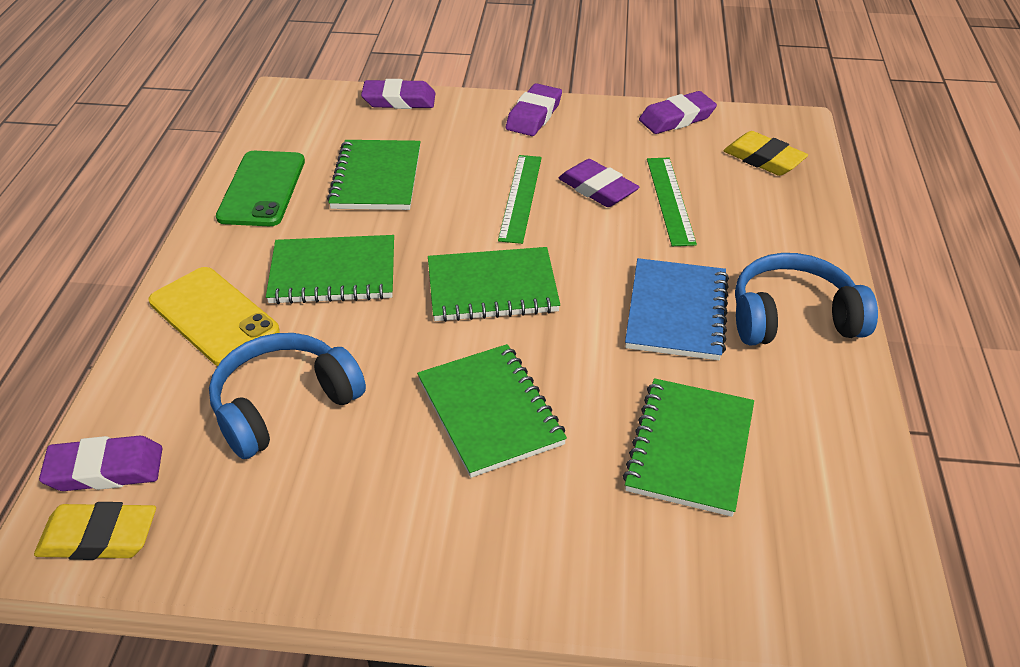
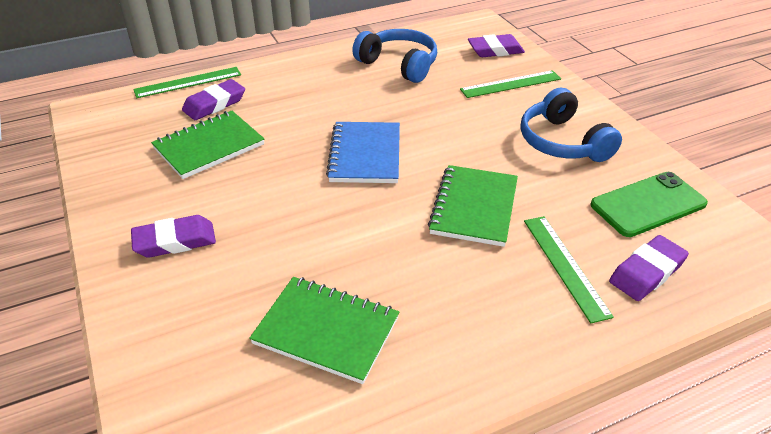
green notebook: [266,235,394,304] [327,140,421,210] [417,344,567,478] [428,247,560,322] [623,378,754,517] = 5 -> [151,110,265,179] [249,277,399,384] [428,165,518,247] = 3
green ruler: [498,155,542,244] [647,158,697,246] = 2 -> [133,67,241,98] [460,70,561,98] [524,216,614,323] = 3
purple eraser: [39,436,163,491] [361,79,436,109] [506,83,562,136] [559,159,639,207] [639,91,717,134] = 5 -> [131,215,216,258] [182,79,245,120] [468,34,525,57] [609,235,689,301] = 4
yellow eraser: [34,502,156,560] [723,131,808,176] = 2 -> none = 0
yellow phone: [149,267,280,366] = 1 -> none = 0

